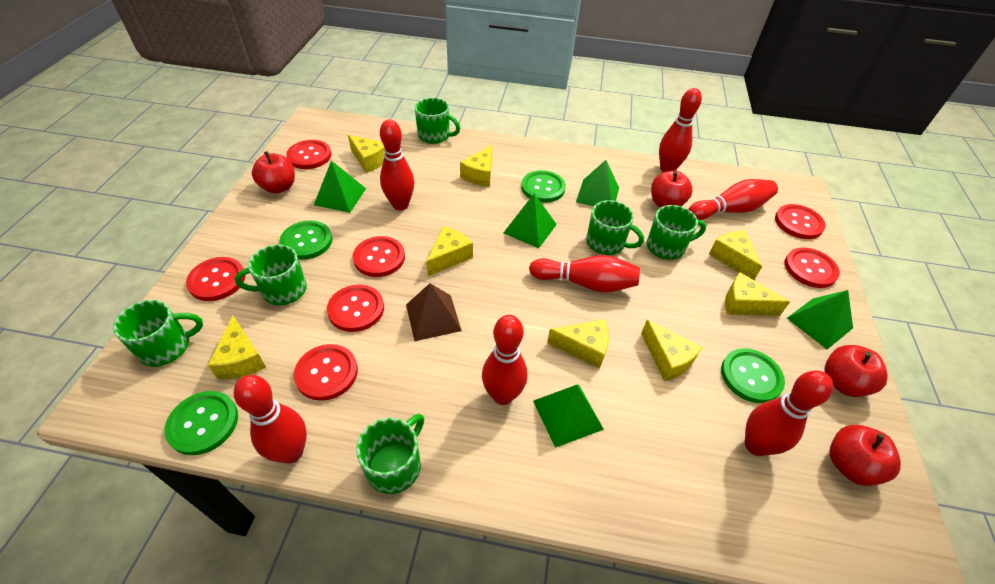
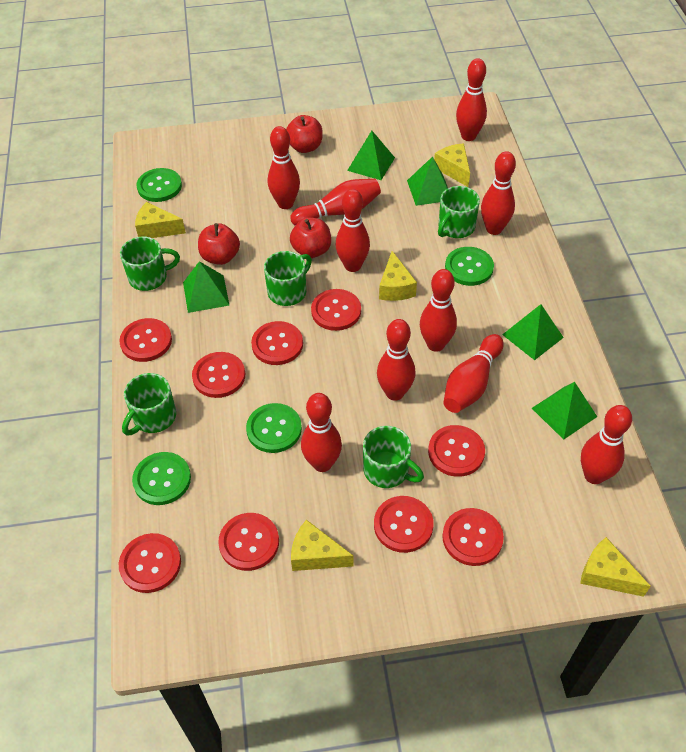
brown pyramid: [406,283,462,341] = 1 -> none = 0
green mug: [113,300,203,367] [235,244,307,305] [356,414,424,494] [415,98,460,144] [586,200,644,255] [647,205,706,260] = 6 -> [120,237,180,291] [122,373,176,435] [264,251,312,306] [363,426,424,488] [438,186,480,238] = 5
red apple: [252,151,295,194] [651,171,693,208] [824,345,888,397] [829,425,901,486] = 4 -> [198,223,240,265] [286,115,323,153] [290,217,331,258] = 3
red bowling pin: [234,375,307,463] [380,119,414,210] [482,315,527,405] [529,255,640,292] [659,88,702,172] [688,179,778,220] [745,371,833,456] = 7 -> [268,126,300,209] [290,179,381,225] [301,393,342,472] [336,189,370,272] [377,319,416,401] [420,269,457,352] [443,334,504,413] [456,58,487,141] [481,151,516,235] [581,405,632,484] = 10
red button: [186,257,246,301] [286,140,332,169] [294,344,358,401] [327,284,384,332] [353,236,405,277] [775,204,826,239] [785,247,840,288] = 7 -> [119,318,172,362] [119,533,181,593] [192,352,245,398] [218,513,279,571] [251,321,303,365] [311,289,361,331] [374,496,434,553] [428,425,485,477] [442,508,504,566] = 9
yellow cheese: [208,315,266,379] [348,135,385,173] [426,226,473,276] [460,145,492,187] [547,319,609,369] [641,320,702,381] [709,230,762,280] [725,272,790,316] = 8 -> [135,202,186,238] [291,520,354,571] [379,251,417,301] [434,143,470,187] [580,537,651,597] = 5

